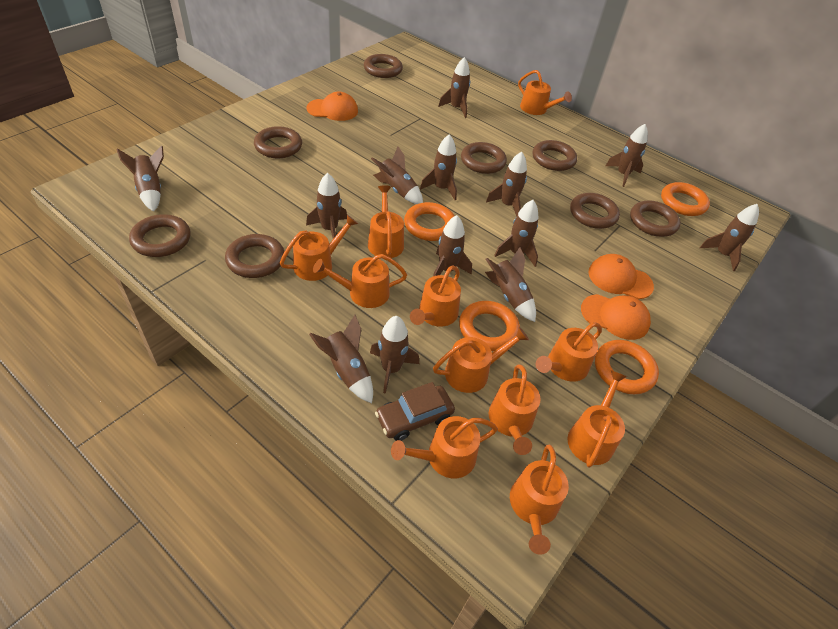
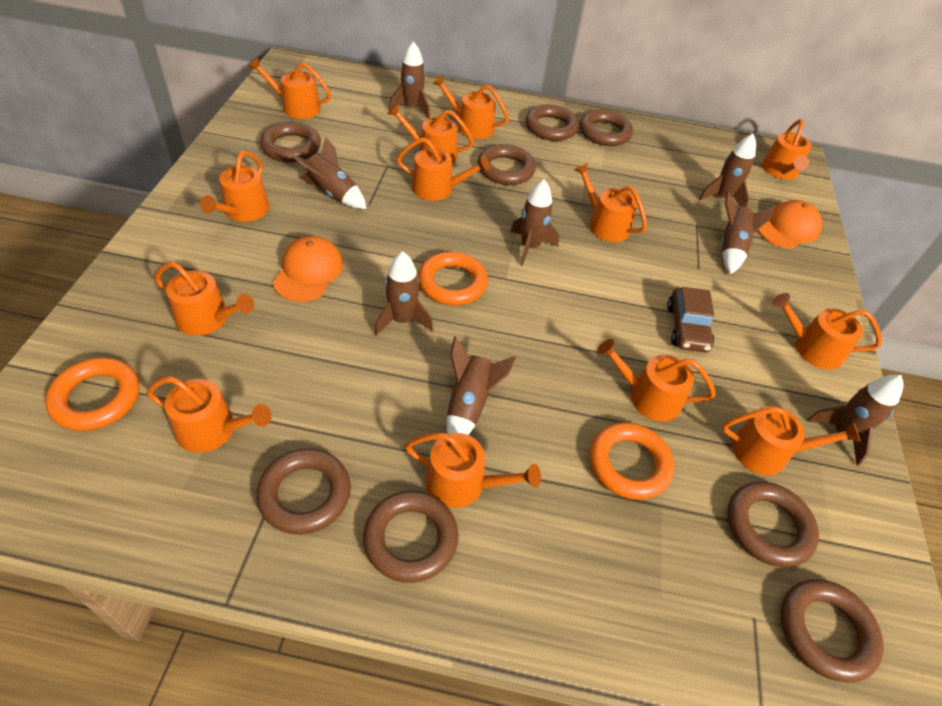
brown rocket: [116,146,164,212] [306,173,347,239] [309,315,373,403] [370,316,419,394] [371,147,423,204] [420,134,457,200] [433,215,472,276] [438,57,470,118] [485,247,536,322] [486,152,527,217] [494,200,539,267] [606,124,648,187] [700,204,759,271] = 13 -> [292,137,367,209] [374,251,433,336] [389,41,430,119] [447,336,516,435] [510,179,559,266] [699,134,756,207] [721,191,775,274] [807,375,903,466] = 8
orange cap: [307,92,358,121] [581,294,651,340] [588,254,654,299] = 3 -> [273,236,343,302] [758,200,822,249] = 2
orange ring: [404,202,454,241] [459,301,520,351] [595,340,659,394] [661,182,710,216] = 4 -> [45,357,140,431] [418,252,488,305] [590,422,674,500] = 3
orange watering can: [280,215,358,281] [313,254,407,308] [368,185,404,258] [391,416,498,478] [410,266,461,327] [433,327,529,393] [488,364,541,455] [510,445,569,555] [518,70,572,115] [536,322,602,382] [567,370,627,468] = 11 -> [147,376,271,453] [155,262,254,336] [200,151,269,222] [248,57,331,119] [387,103,474,164] [396,137,490,201] [405,433,541,508] [433,75,509,139] [574,163,647,242] [597,339,716,422] [722,406,861,475] [762,119,811,180] [772,293,882,370] = 13

